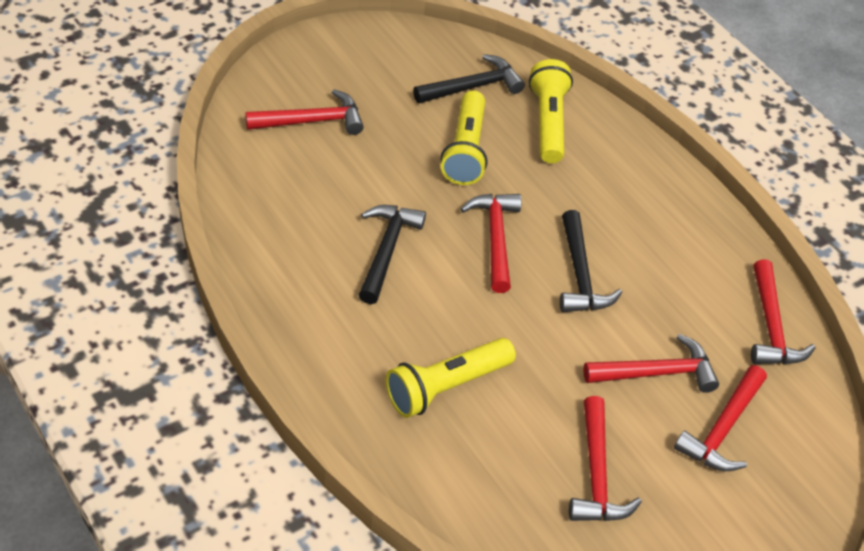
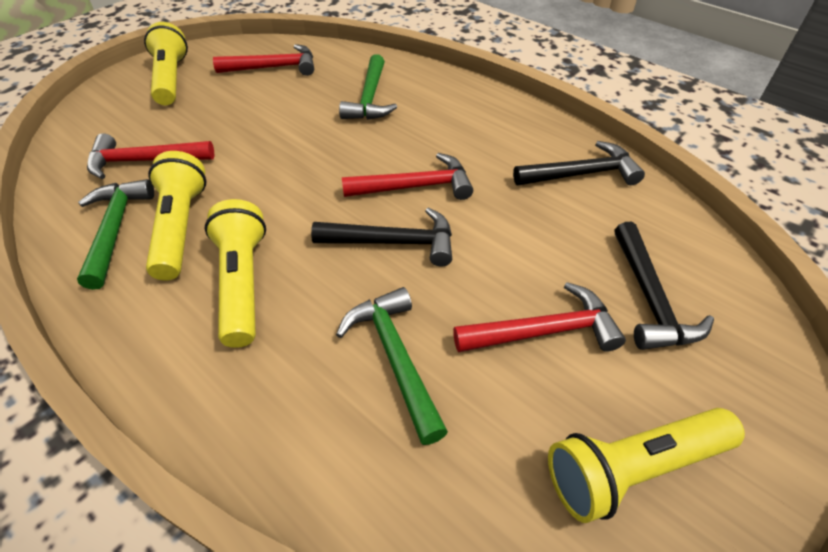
green hammer: none = 0 -> [77,179,154,290] [336,287,448,445] [339,54,397,120] = 3
red hammer: [245,89,364,135] [460,194,522,293] [569,396,642,521] [583,334,719,393] [674,365,767,471] [751,259,816,364] = 6 -> [87,133,214,179] [213,44,314,76] [342,153,473,200] [453,282,626,353] = 4
yellow flashlight: [386,338,516,418] [440,90,487,185] [529,59,573,163] = 3 -> [144,22,188,105] [146,151,206,280] [205,199,266,348] [548,408,745,523] = 4

